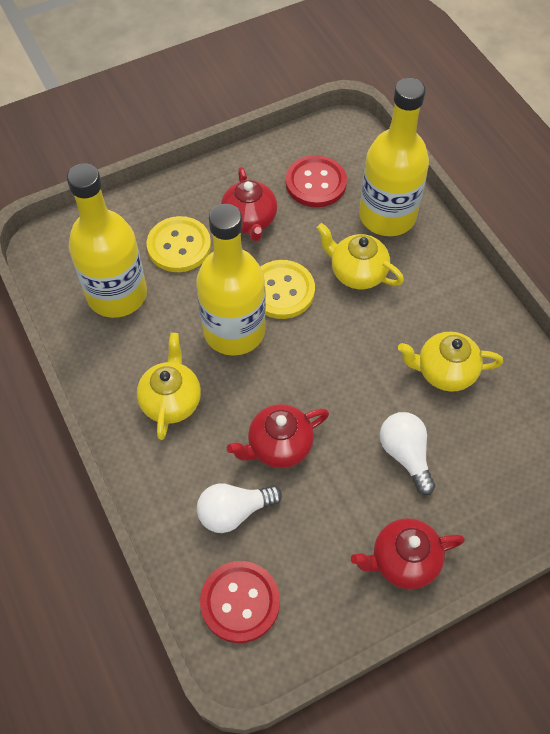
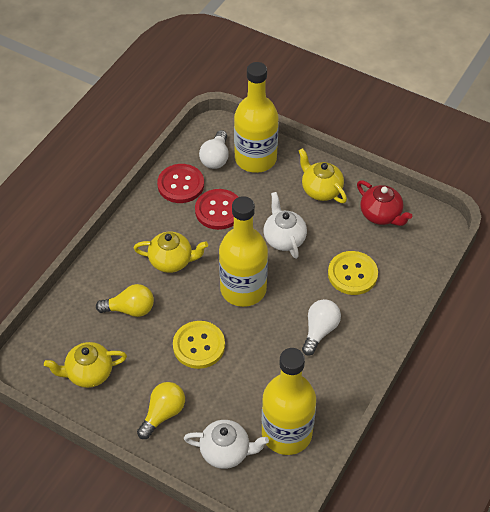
red teapot: [221,167,277,241] [227,404,329,468] [351,518,465,589] = 3 -> [357,180,412,226] = 1
white teapot: none = 0 -> [184,420,269,469] [264,192,307,259] = 2
yellow light bulb: none = 0 -> [96,284,154,317] [137,382,185,439] = 2

